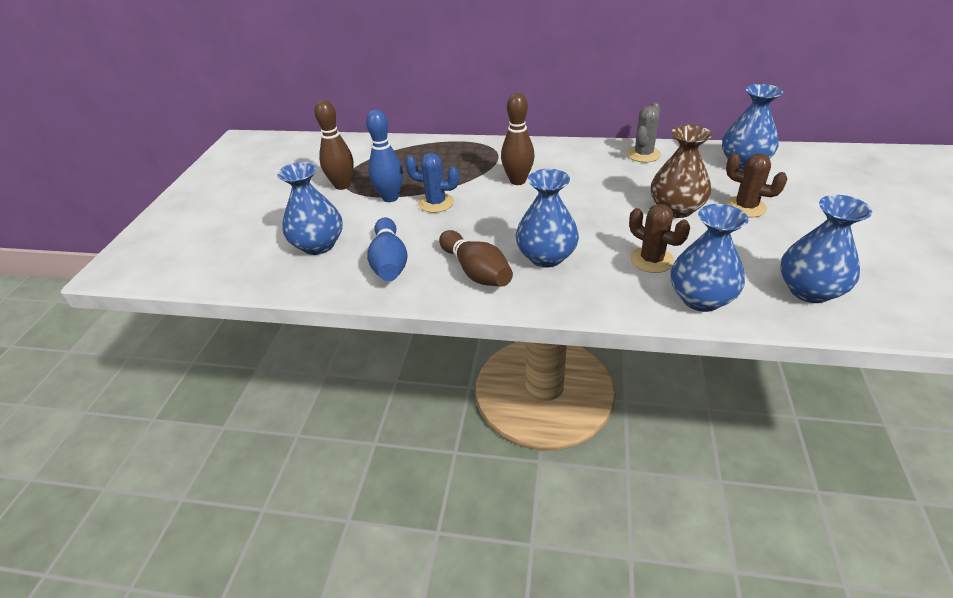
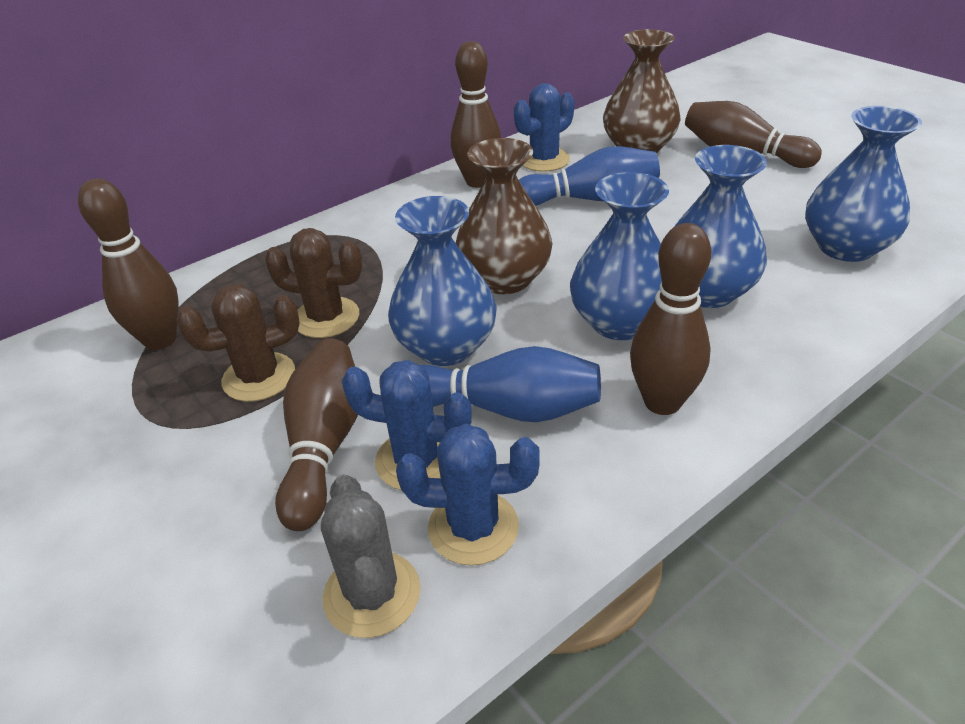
blue cactus: [405,152,459,213] = 1 -> [342,360,472,490] [396,424,540,565] [514,83,574,172] = 3
blue vase: [277,162,343,255] [515,169,579,268] [671,204,748,312] [722,84,783,170] [780,195,872,303] = 5 -> [388,196,497,366] [570,172,669,340] [674,145,767,308] [805,106,922,262] = 4
brown bowling pin: [315,100,354,190] [439,230,513,287] [501,93,535,185] = 3 -> [78,178,179,350] [275,339,358,531] [451,41,501,188] [630,223,711,415] [685,101,822,168] = 5
brown vase: [651,125,712,218] = 1 -> [456,138,552,294] [603,29,681,153] = 2

